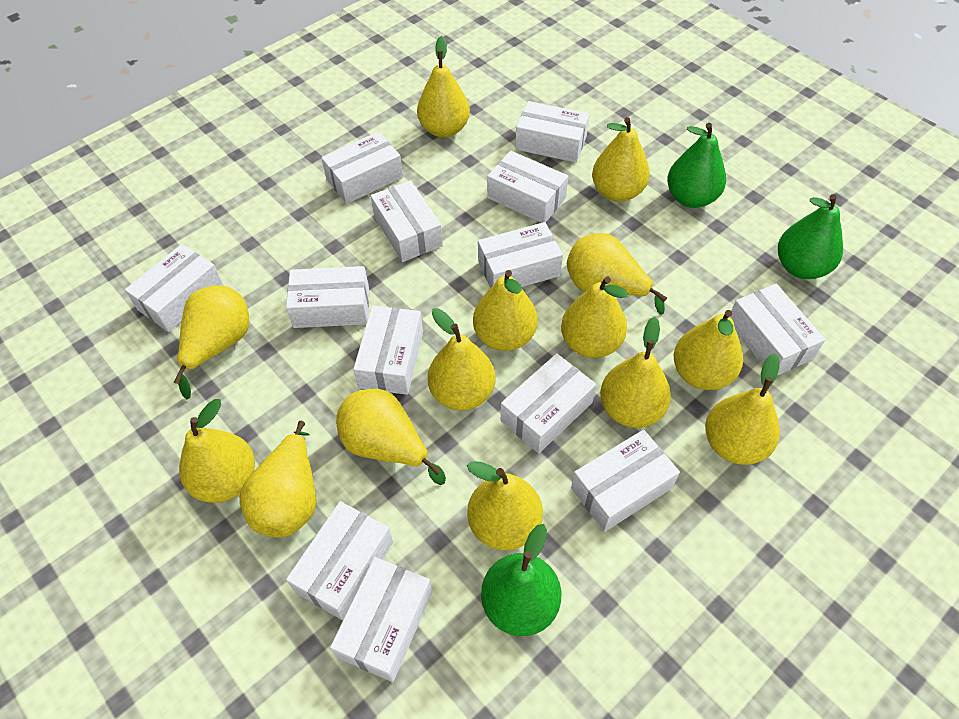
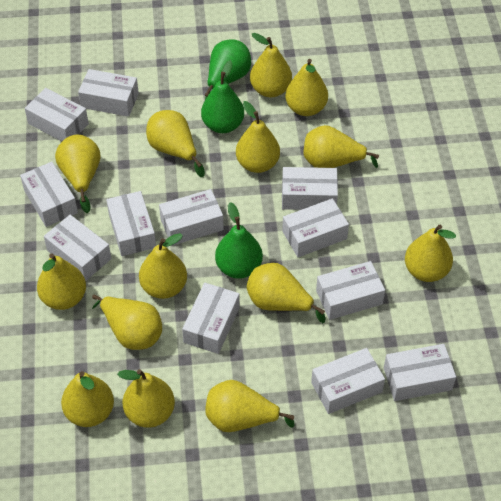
white box: [125,244,223,332] [286,266,369,328] [286,501,393,621] [321,132,403,204] [330,557,432,682] [353,305,423,395] [371,180,443,262] [478,222,563,288] [487,151,568,223] [501,353,596,454] [515,101,589,163] [571,430,680,532] [730,284,826,375] = 13 -> [20,162,78,227] [25,88,89,141] [44,215,111,281] [78,69,139,117] [106,191,156,256] [159,189,224,246] [182,283,240,354] [282,167,338,210] [282,198,349,257] [311,348,385,414] [316,261,385,320] [384,344,456,401] = 12

